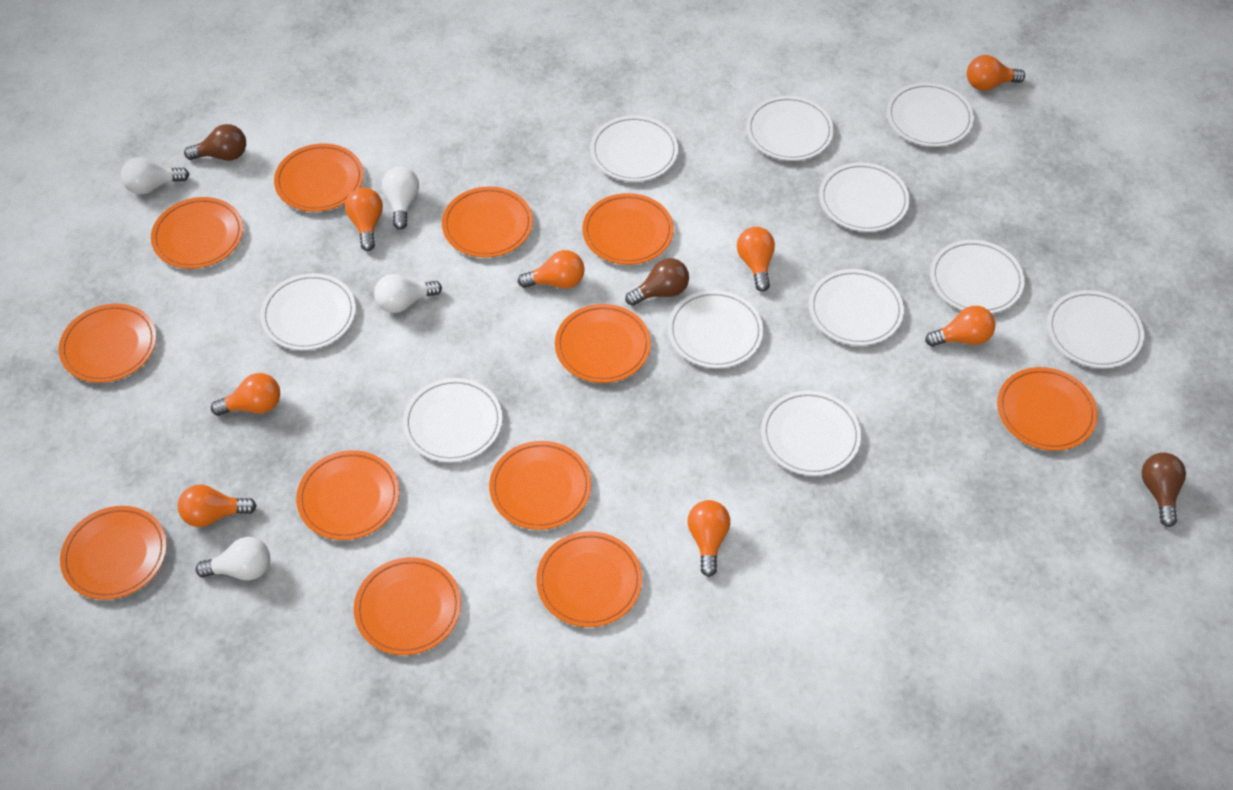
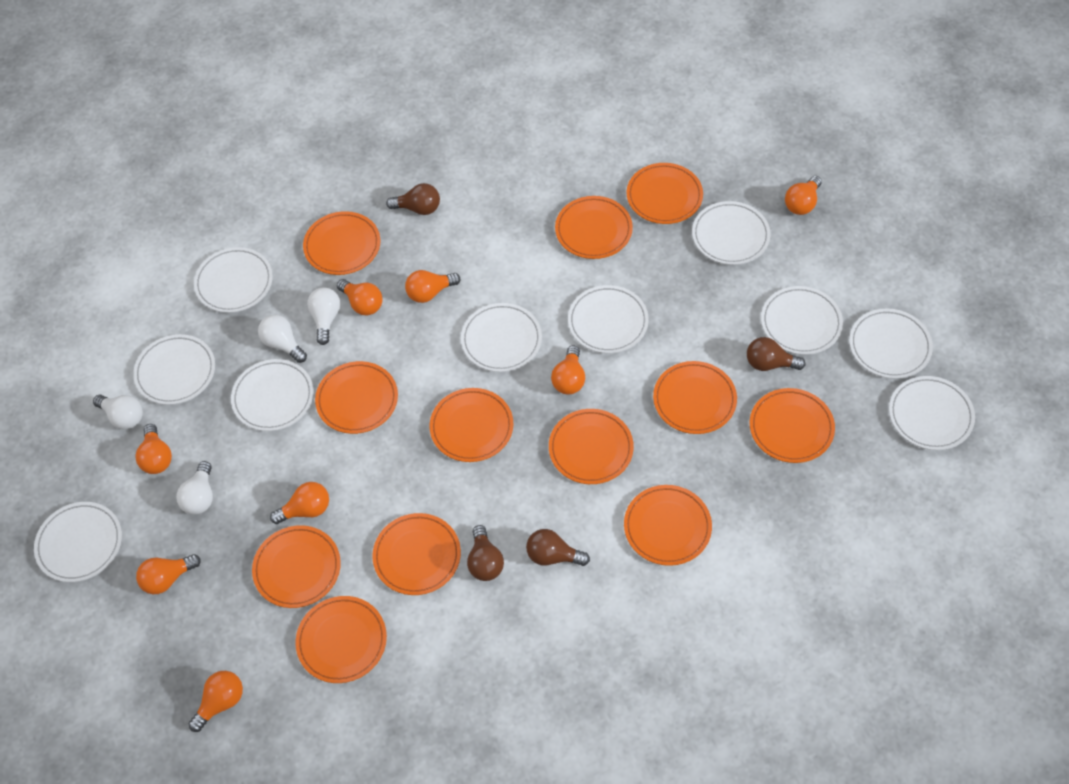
brown light bulb: [184,124,246,161] [625,258,689,306] [1142,452,1186,527] = 3 -> [386,183,440,215] [467,525,504,581] [526,529,590,566] [747,337,805,371] = 4
white plate: [260,273,356,350] [403,378,502,462] [590,115,678,182] [668,290,763,368] [746,96,834,161] [761,390,861,476] [809,269,904,346] [819,162,909,232] [887,83,974,147] [930,240,1025,314] [1047,290,1144,368] = 11 -> [34,502,122,582] [133,334,215,405] [194,247,273,313] [231,359,314,431] [461,303,542,372] [568,285,649,353] [692,201,770,265] [761,286,843,355] [849,308,933,379] [889,376,975,450] = 10

